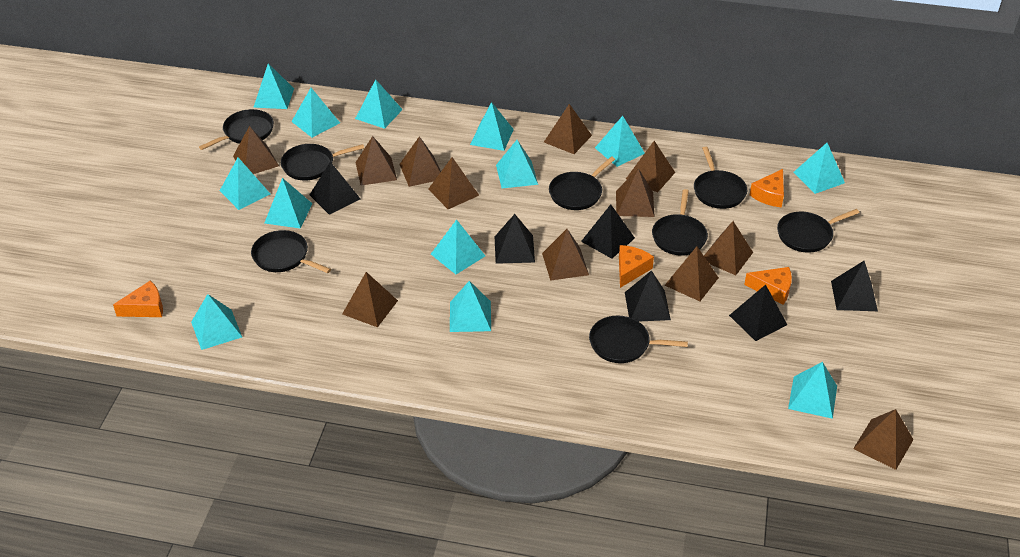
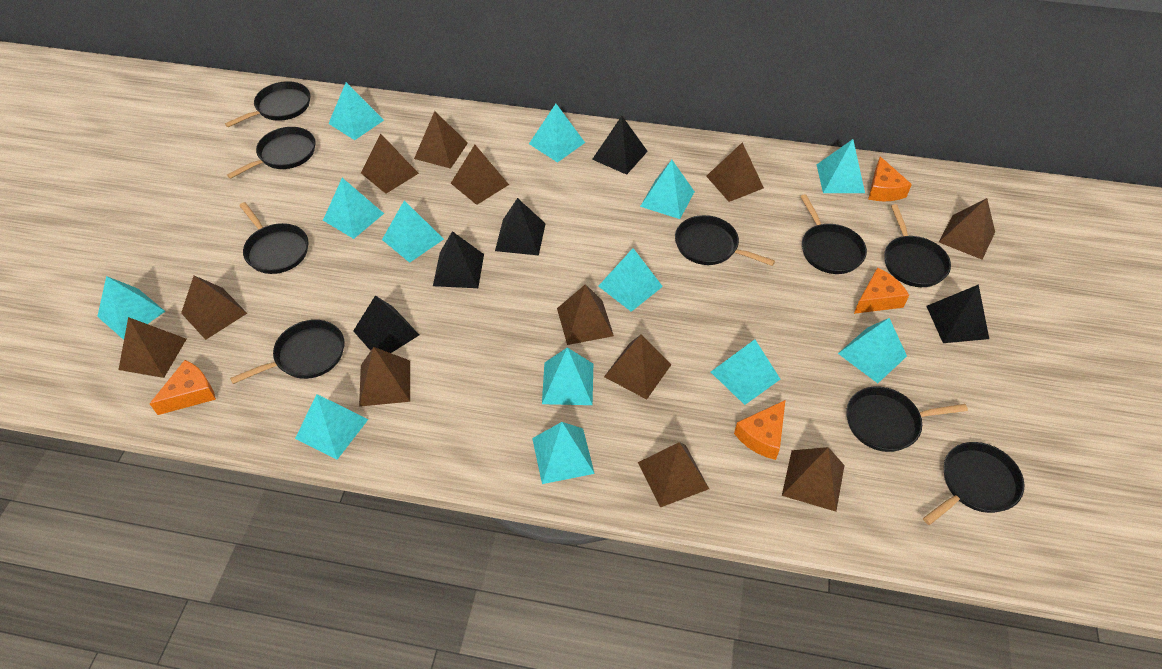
black pan: [199,109,274,150] [251,230,331,273] [281,144,364,181] [549,156,615,210] [589,316,688,363] [652,189,708,256] [694,147,747,209] [777,209,859,253] = 8 -> [225,81,310,127] [227,127,315,179] [230,320,344,384] [239,202,308,274] [675,215,775,266] [800,194,867,274] [846,386,968,452] [884,204,951,287] [923,442,1024,525] = 9
black pyramid: [310,162,360,215] [495,214,535,264] [581,204,635,259] [625,270,671,322] [729,285,787,341] [831,261,878,311] = 6 -> [353,295,419,353] [433,231,484,288] [495,198,546,255] [592,116,648,175] [926,284,989,343] = 5

